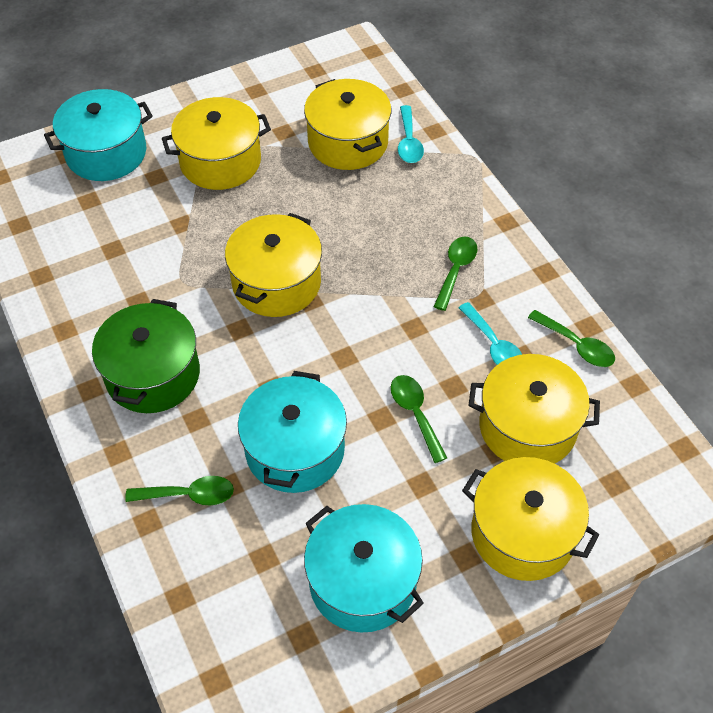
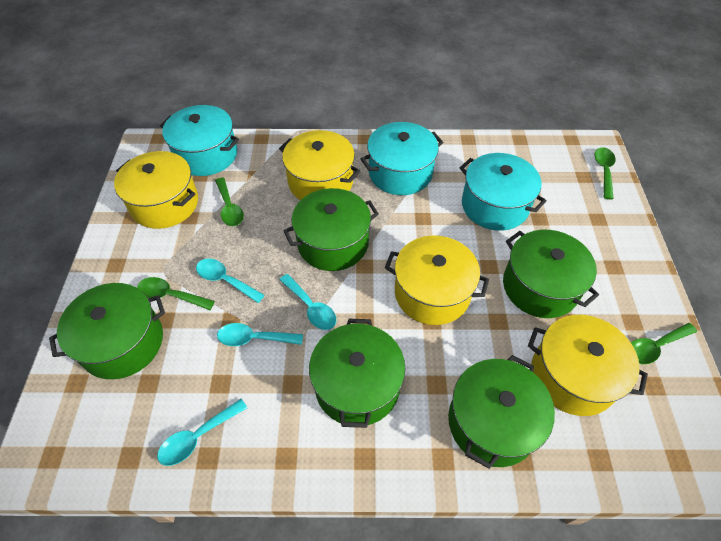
green pot: [92,299,200,413] = 1 -> [49,283,165,379] [283,188,379,271] [309,319,406,428] [448,355,555,469] [503,230,599,318] = 5
turquoise spoon: [398,105,424,163] [459,302,523,365] = 2 -> [157,399,247,466] [196,259,265,303] [217,323,303,346] [279,274,336,330] = 4
yellow pot: [162,97,271,190] [225,213,322,317] [304,79,391,170] [462,457,599,581] [468,354,600,464] = 5 -> [114,151,198,229] [279,130,360,200] [385,236,489,325] [528,315,648,416] = 4

